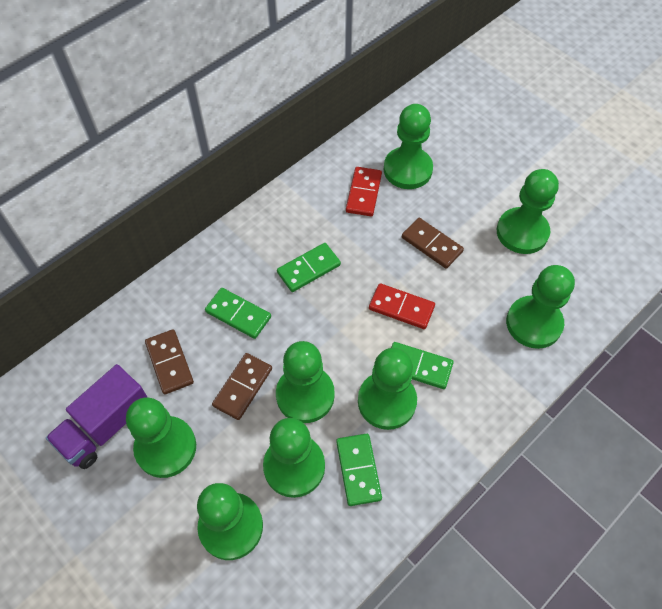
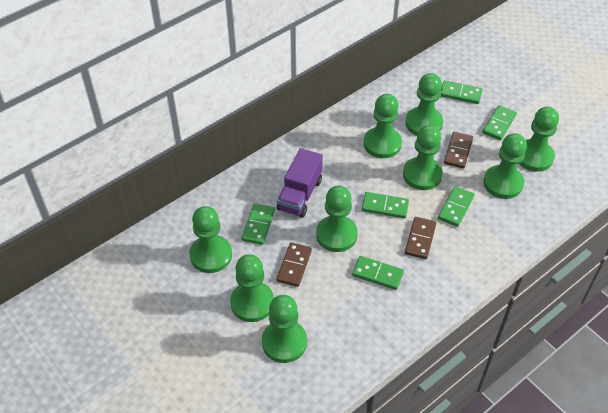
green domino: [205,288,271,339] [277,243,341,292] [336,434,382,506] [391,342,454,389] = 4 -> [242,203,275,245] [352,256,404,290] [362,192,409,218] [438,186,474,227] [441,80,483,104] [482,105,517,140] = 6
green pawn: [126,397,196,478] [197,483,263,560] [263,418,325,498] [276,341,335,423] [358,348,417,430] [384,104,433,189] [497,169,559,254] [506,265,575,349] = 8 -> [189,206,232,273] [230,255,274,322] [262,295,307,363] [316,186,358,252] [364,94,402,158] [403,125,443,190] [405,73,443,136] [483,133,527,199] [519,107,559,172] = 9
red domino: [346,167,382,216] [369,283,435,329] = 2 -> none = 0

